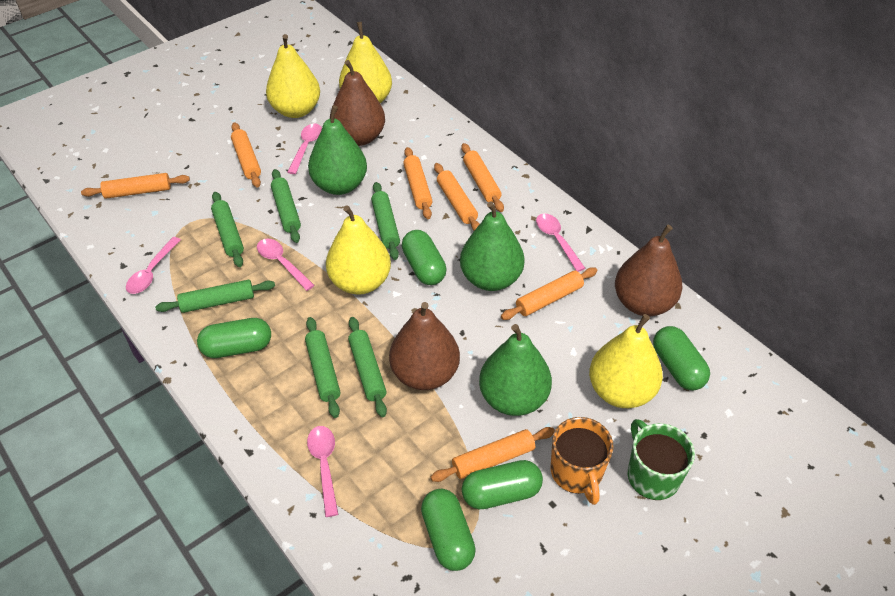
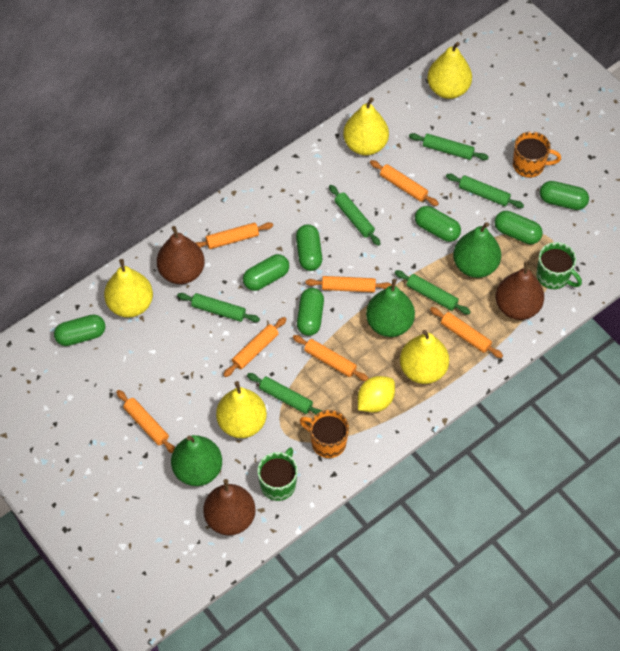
green capsule: [197,318,271,358] [402,230,447,285] [421,489,476,571] [462,460,543,509] [653,326,710,390] = 5 -> [54,314,105,346] [243,254,289,291] [296,224,322,271] [297,288,324,336] [415,206,461,242] [495,211,543,244] [540,181,589,210] = 7
green mug: [628,419,695,500] = 1 -> [257,447,298,501] [536,242,582,289] = 2
orange mug: [550,417,613,505] = 1 -> [300,410,349,458] [513,131,561,178] = 2
pink spoon: [126,237,181,294] [257,239,315,291] [287,124,322,174] [307,426,338,517] [536,213,585,272] = 5 -> none = 0
yellow lemon: none = 0 -> [358,376,395,412] = 1
yellow pear: [266,34,320,118] [326,205,391,295] [339,22,392,103] [589,314,663,408] = 4 -> [104,259,153,318] [216,381,267,438] [343,97,389,155] [400,330,449,384] [427,42,472,99] = 5

